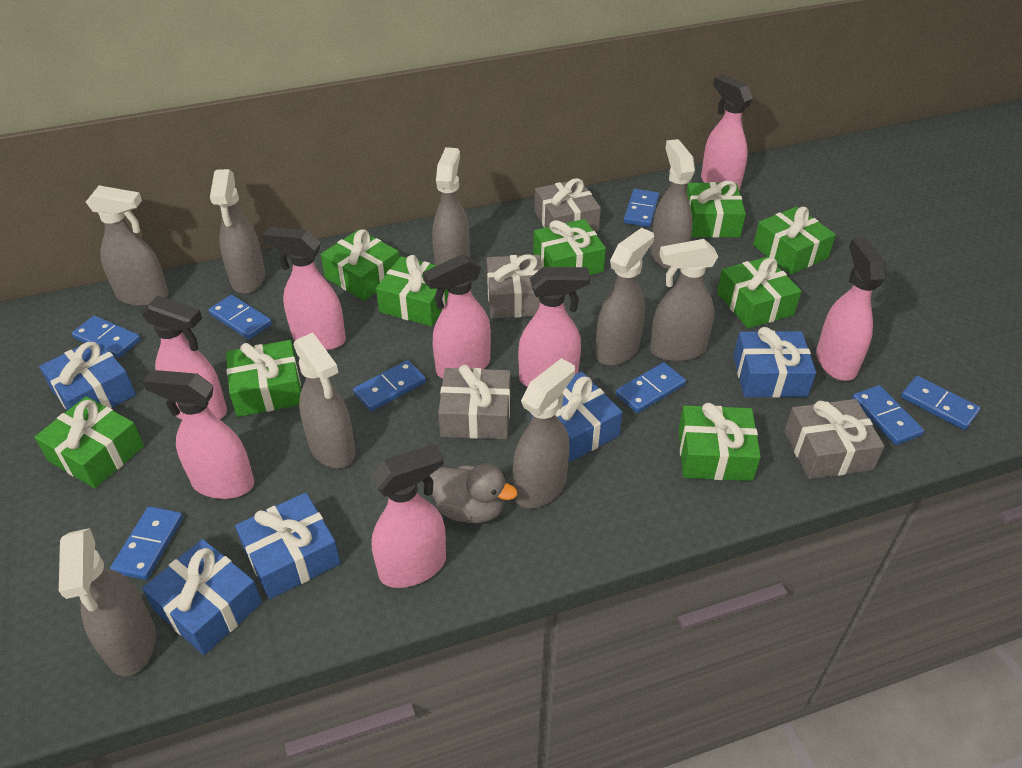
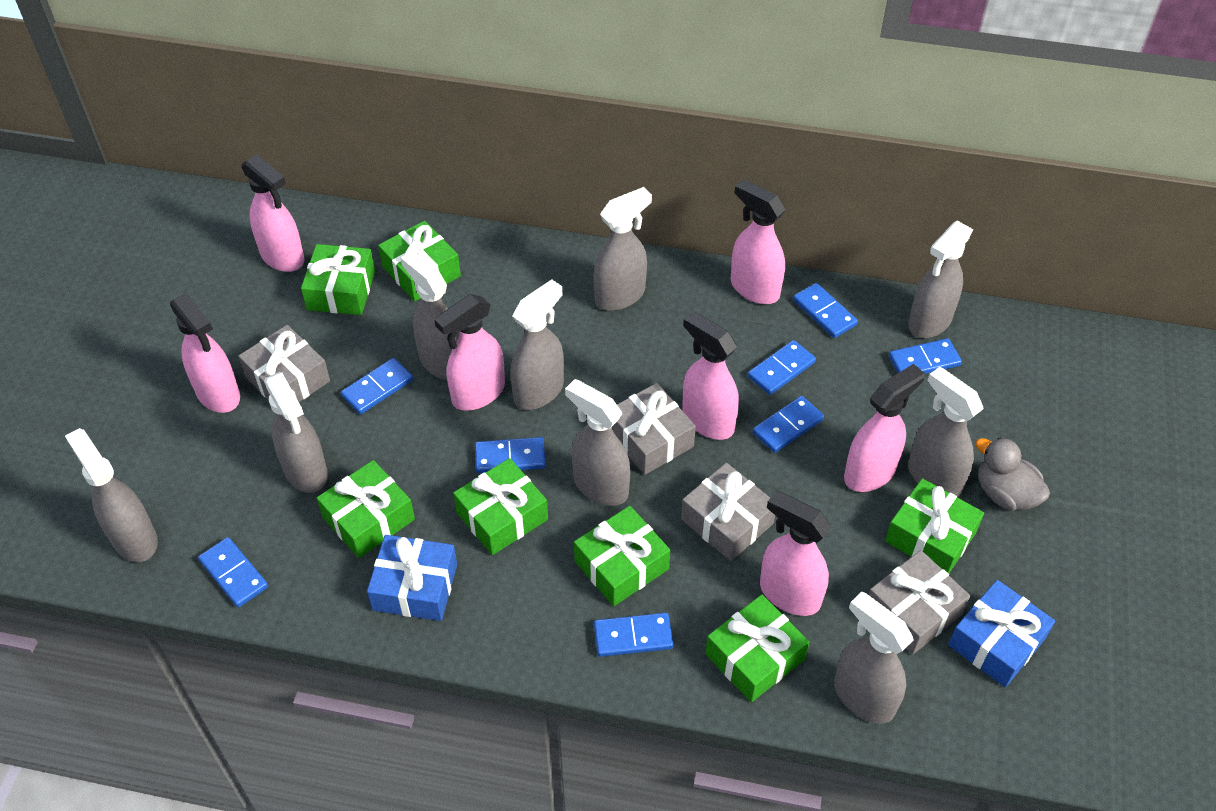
blue gift: [39,338,136,411] [142,539,262,655] [235,492,341,599] [531,372,622,462] [734,327,816,398] = 5 -> [367,535,457,621] [948,580,1055,687] = 2
green gift: [34,396,144,489] [226,340,301,417] [321,229,400,301] [376,255,448,327] [533,219,606,275] [678,403,761,481] [687,181,746,238] [717,257,801,329] [753,207,836,274] = 9 -> [301,244,375,315] [317,460,415,558] [378,221,461,301] [453,458,548,555] [574,506,670,606] [705,595,809,702] [885,478,984,574] = 7
pink spray bottle: [141,295,227,420] [142,370,254,499] [262,227,346,350] [371,444,446,588] [423,254,491,378] [518,267,590,387] [701,75,753,191] [816,238,886,381] = 8 -> [170,293,240,413] [241,155,304,272] [434,294,505,411] [682,311,739,440] [731,179,786,304] [760,490,831,616] [844,364,925,492] = 7

